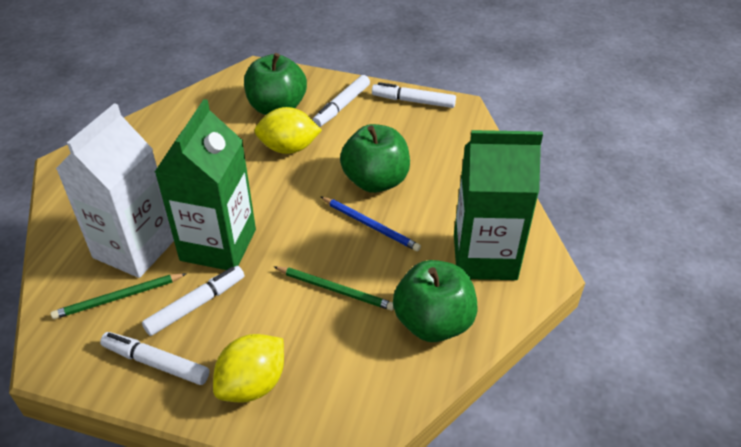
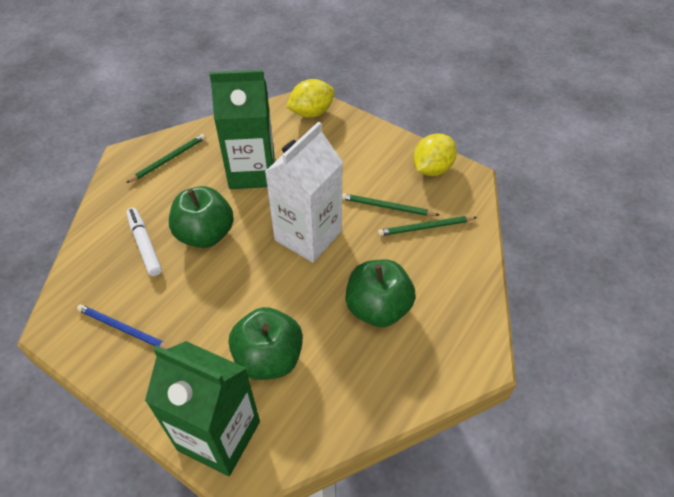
green pencil: [51,273,187,319] [274,266,394,311] = 2 -> [126,134,206,183] [342,193,439,216] [378,216,477,236] = 3
white marker: [100,332,210,385] [142,266,244,336] [313,75,370,127] [372,82,456,108] = 4 -> [126,208,162,276] = 1

